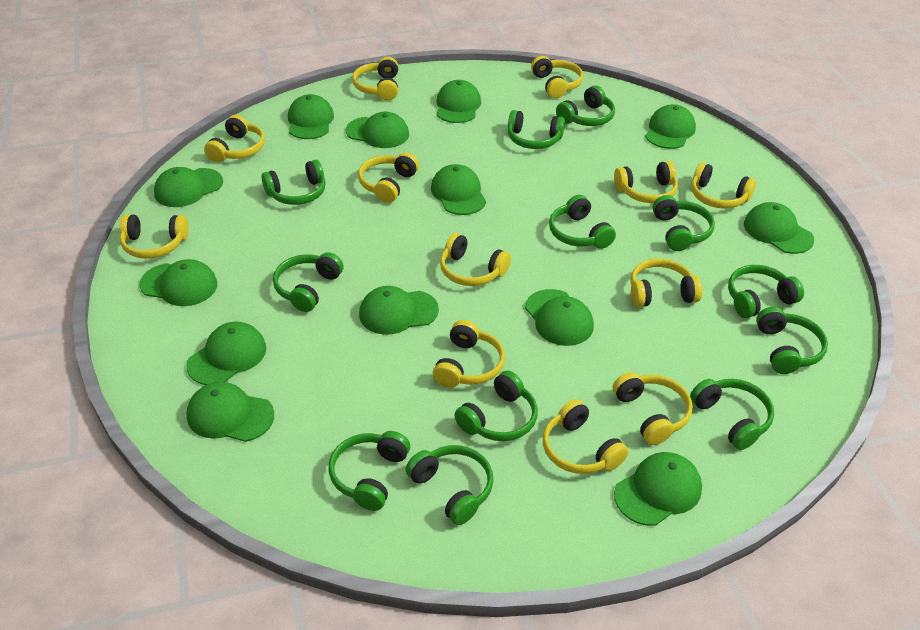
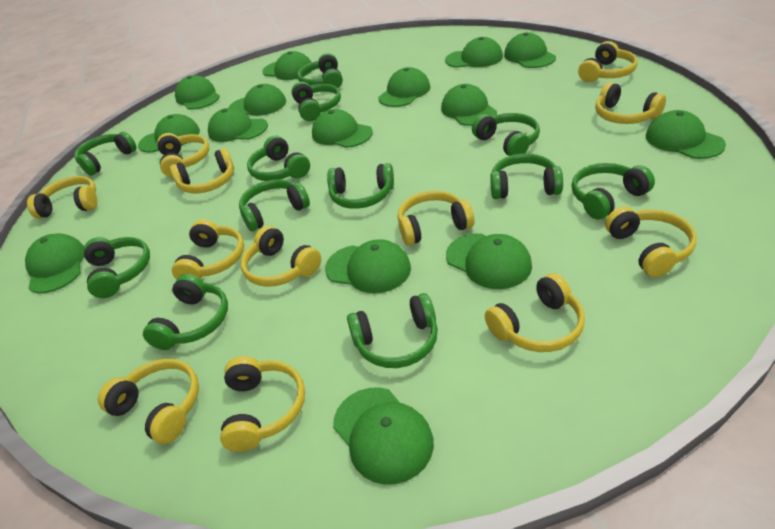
green cap: [139,259,217,306] [154,167,223,207] [186,322,266,385] [187,382,274,442] [288,94,334,139] [346,112,409,148] [359,286,439,335] [431,164,486,215] [436,80,481,123] [525,289,594,346] [614,452,702,526] [645,104,696,149] [744,202,814,254] = 13 -> [25,233,85,293] [138,114,200,153] [175,75,220,110] [208,108,268,142] [228,84,286,116] [262,51,313,80] [312,109,373,148] [325,239,411,294] [333,387,434,485] [378,67,430,107] [441,84,497,126] [445,37,503,68] [446,234,532,289] [504,32,556,68] [646,110,726,159] = 15

